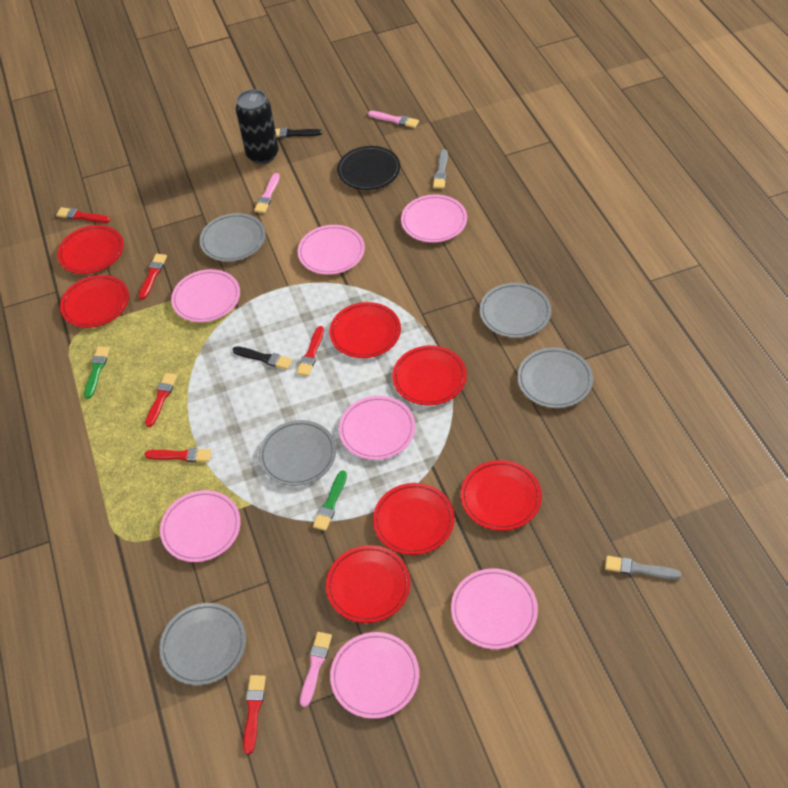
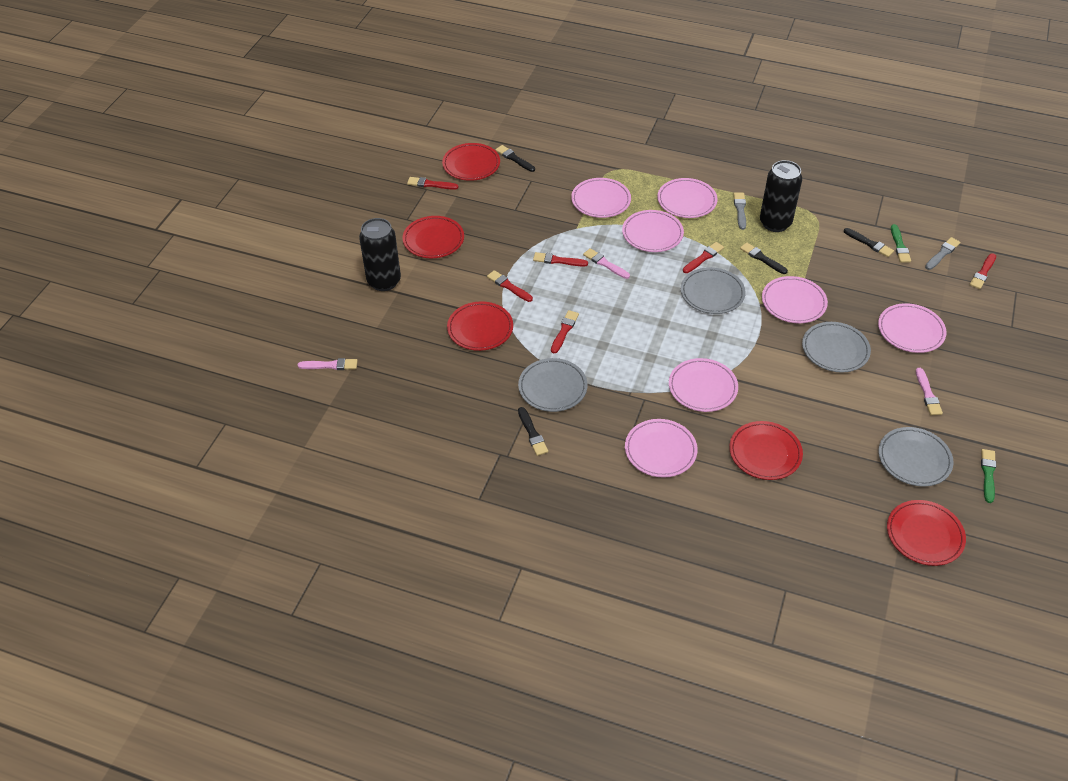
black brush: [232,346,292,369] [275,128,322,138] = 2 -> [495,145,535,172] [518,407,548,456] [740,242,788,274] [844,228,894,257] = 4
black can: [236,89,279,164] = 1 -> [359,218,401,291] [760,160,802,232] = 2
black plate: [337,146,400,190] = 1 -> none = 0
grey plate: [159,603,246,685] [200,213,266,262] [259,420,336,486] [480,283,552,338] [517,347,593,408] = 5 -> [518,358,588,412] [681,267,746,314] [802,322,871,372] [878,427,954,486] = 4
red plate: [57,225,124,274] [60,275,129,328] [326,545,410,623] [329,302,401,358] [373,483,455,555] [392,345,467,405] [461,460,542,531] = 7 -> [403,216,464,258] [442,143,500,181] [447,301,513,351] [729,421,803,480] [887,500,966,566] = 5

